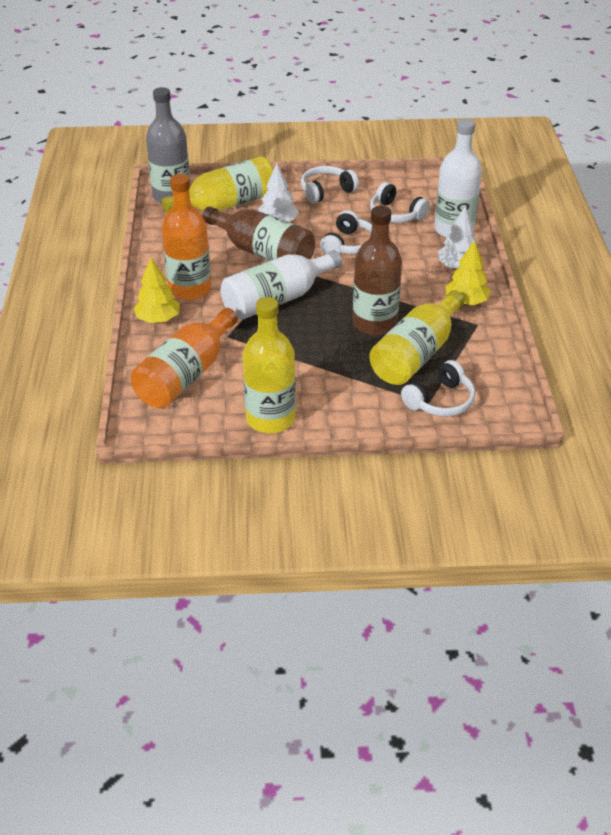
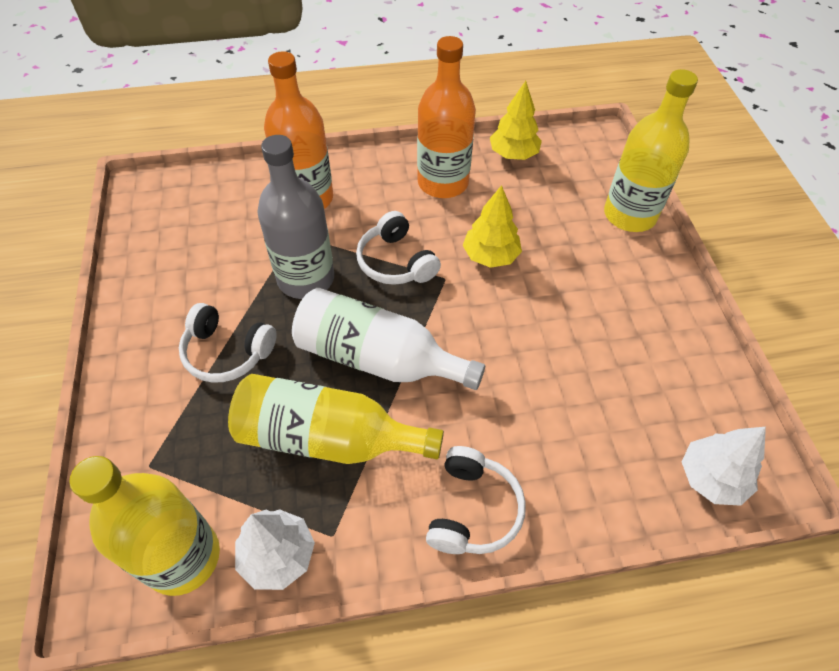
brown bottle: [202,206,315,261] [353,206,402,335] = 2 -> none = 0
white bottle: [220,250,342,320] [434,118,482,238] = 2 -> [292,288,485,390] = 1
white headphones: [301,166,359,204] [320,210,372,254] [370,182,430,223] [401,360,475,417] = 4 -> [179,303,277,383] [356,211,441,285] [426,446,526,554] = 3

